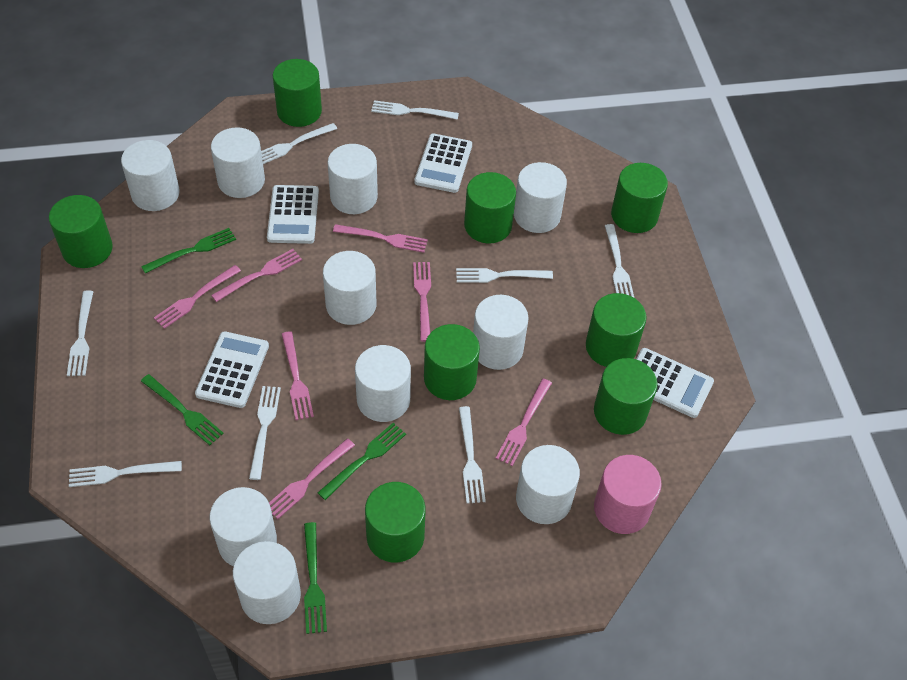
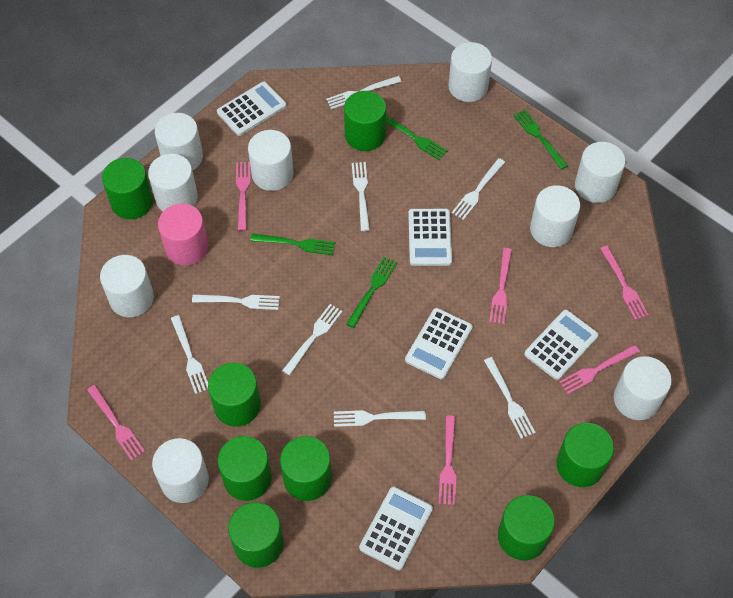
pink fork: [154,265,241,329] [211,249,302,302] [269,438,355,519] [282,331,314,420] [333,224,428,253] [413,262,431,342] [496,378,552,466] = 7 -> [87,385,145,461] [236,162,250,231] [439,416,456,505] [489,248,512,324] [559,344,640,394] [600,246,649,320] = 6
white calculator: [195,331,269,408] [267,185,319,244] [414,133,472,193] [636,348,714,418] = 4 -> [217,81,287,136] [359,487,433,571] [405,308,473,380] [408,209,452,266] [524,310,599,380] = 5
white cylinder: [121,140,180,211] [210,487,277,566] [211,127,265,198] [233,541,301,624] [323,251,377,325] [328,144,378,214] [355,345,411,422] [473,295,529,370] [514,162,567,233] [516,445,580,524] = 10 -> [100,255,154,317] [148,154,198,211] [152,438,209,503] [155,113,203,171] [248,130,294,191] [448,42,492,102] [530,185,580,247] [575,142,626,203] [614,356,672,420] = 9

